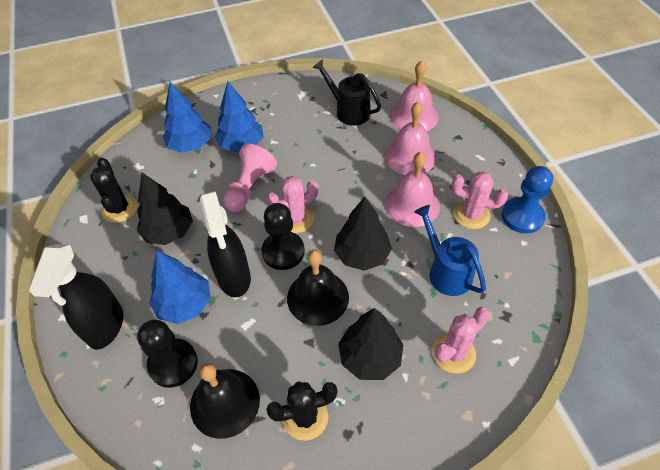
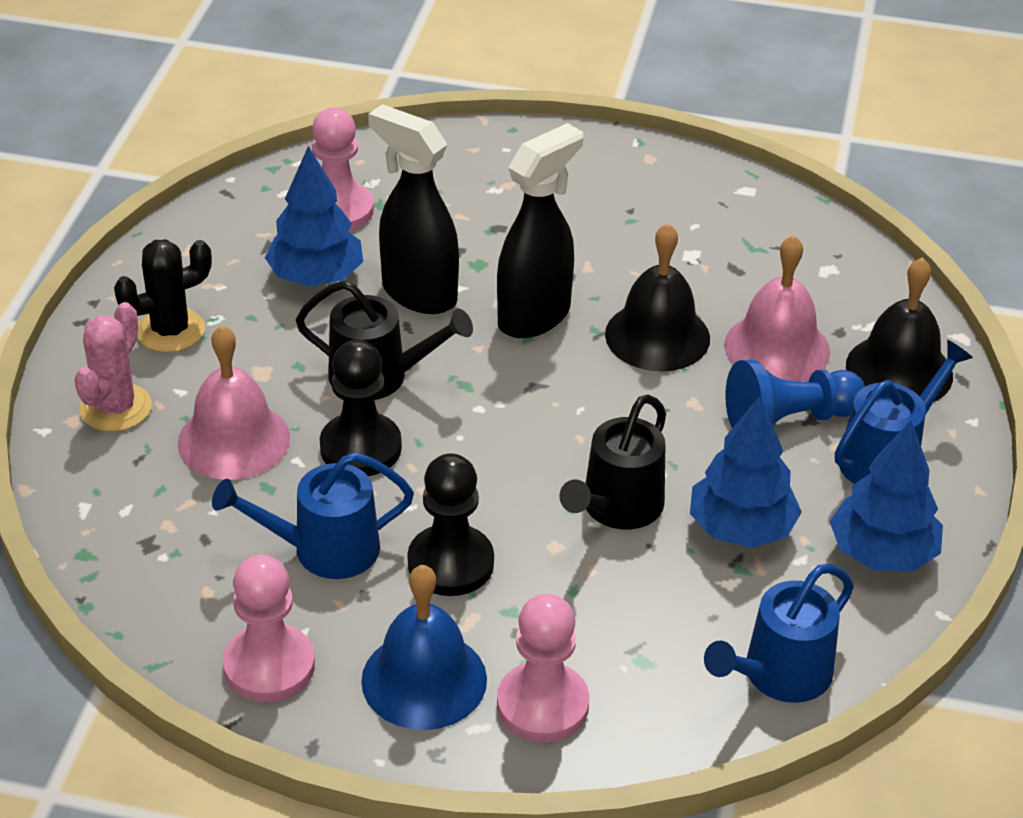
black cactus: [90,158,138,223] [266,382,337,441] = 2 -> [114,239,212,353] = 1
black tree: [137,173,193,245] [334,196,392,271] [338,308,404,380] = 3 -> none = 0
black watering can: [312,59,381,126] = 1 -> [296,280,473,400] [560,394,666,529] = 2
blue bell: none = 0 -> [361,565,487,730] = 1
blue watering can: [414,205,486,296] = 1 -> [212,452,414,579] [704,564,854,703] [835,340,973,484] = 3
pink bell: [385,102,436,175] [385,152,440,227] [390,61,439,131] = 3 -> [178,325,290,480] [724,235,830,382] = 2
pink cactus: [267,176,318,233] [432,307,490,373] [451,171,508,229] = 3 -> [74,302,152,432] = 1
pink pawn: [223,144,277,212] = 1 -> [223,555,315,702] [312,108,374,232] [497,594,590,743] = 3

